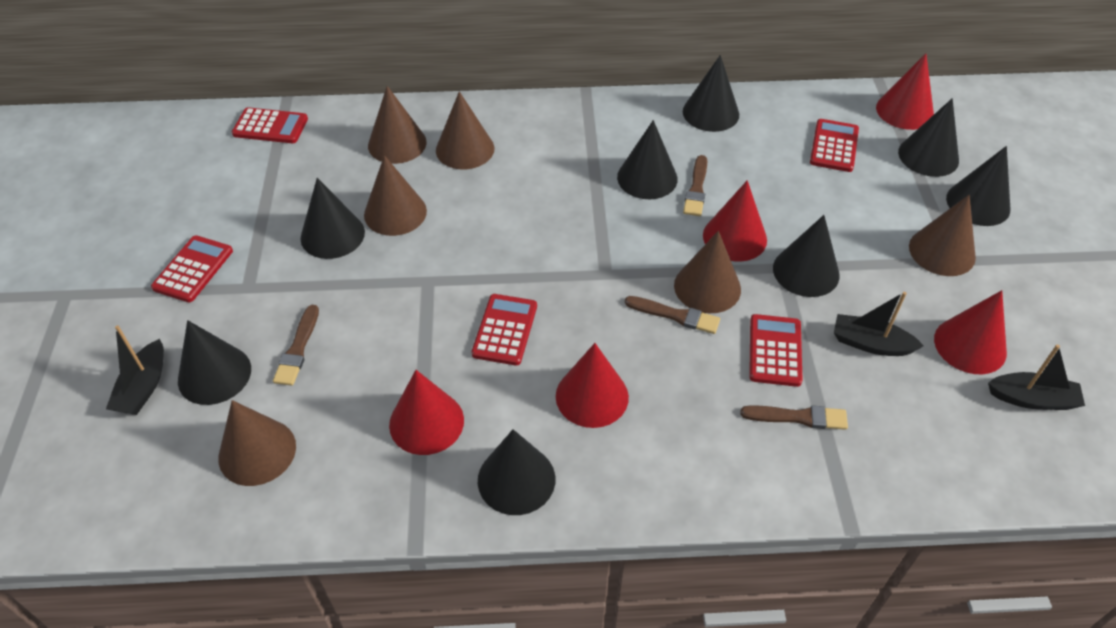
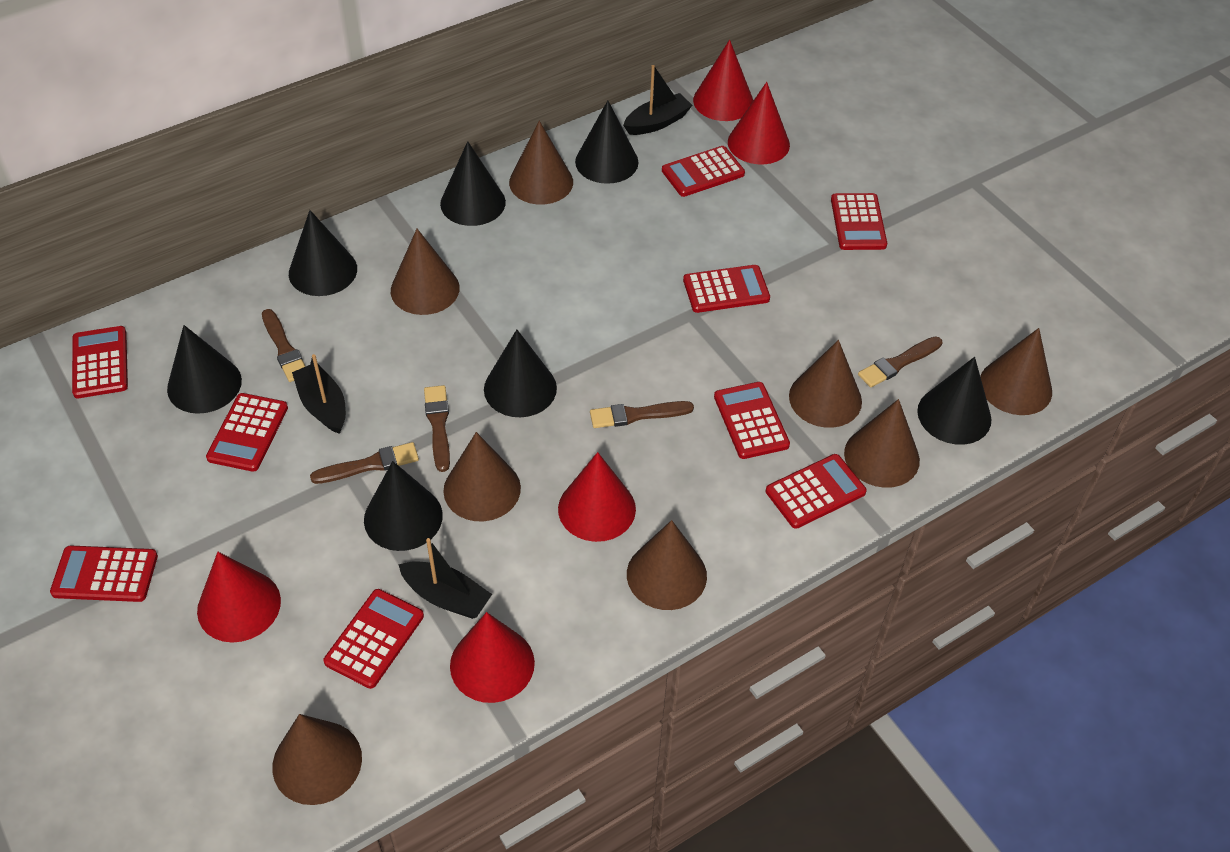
black cone: [178,320,251,405] [300,178,365,259] [478,429,555,515] [617,120,678,199] [683,55,739,132] [773,215,840,297] [898,98,959,177] [946,146,1010,226] = 8 -> [167,325,242,414] [289,210,357,296] [364,461,443,551] [440,141,506,226] [484,329,557,417] [575,101,639,184] [917,357,991,445] = 7
brown brush: [273,305,319,386] [625,296,720,334] [683,155,707,216] [740,405,848,430] = 4 -> [262,309,306,382] [310,442,419,484] [424,385,450,472] [590,401,694,428] [858,336,942,388] = 5
brown cone: [218,400,296,486] [364,155,427,236] [368,86,427,164] [436,91,494,169] [674,231,741,313] [909,195,976,276] = 6 -> [272,714,362,805] [391,229,460,315] [443,432,521,521] [509,121,573,204] [627,520,707,610] [789,340,862,428] [844,399,920,488] [980,328,1052,415] = 8
red calculator: [151,235,233,302] [232,107,308,143] [472,294,537,366] [749,314,803,387] [810,119,859,172] = 5 -> [50,545,158,602] [72,326,128,398] [206,393,288,472] [323,589,424,689] [662,146,745,197] [683,265,770,313] [714,382,790,459] [766,454,867,529] [831,193,887,250] = 9

